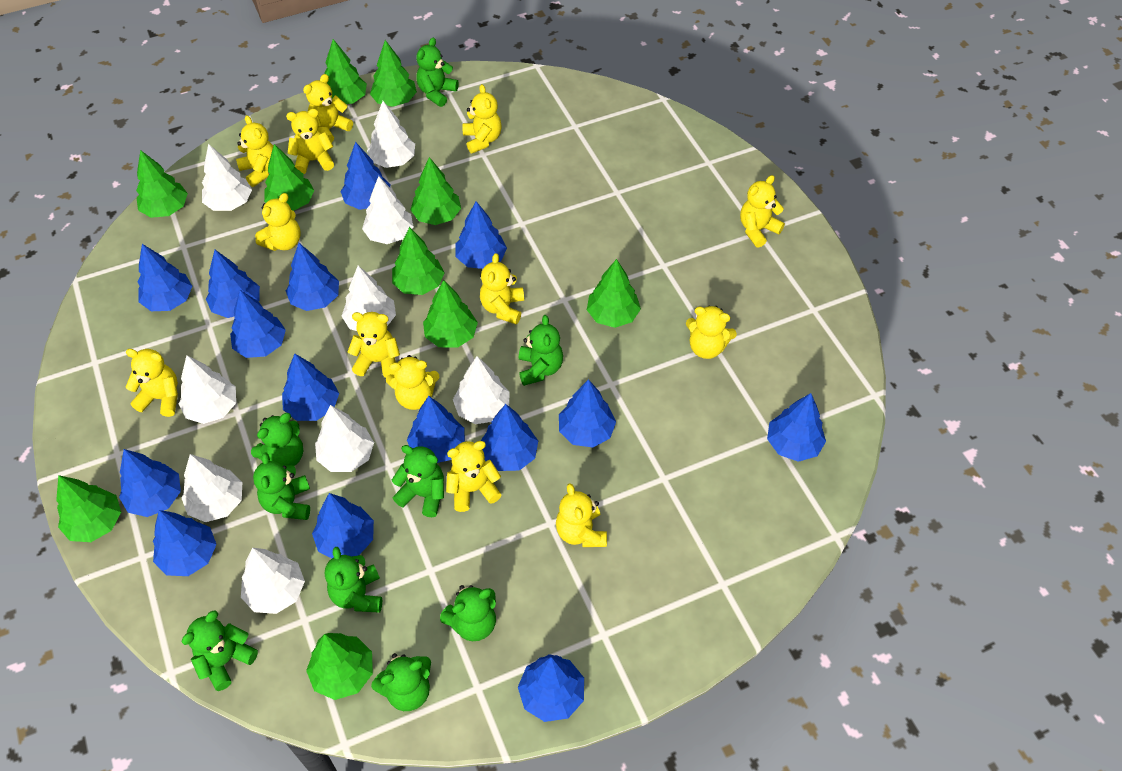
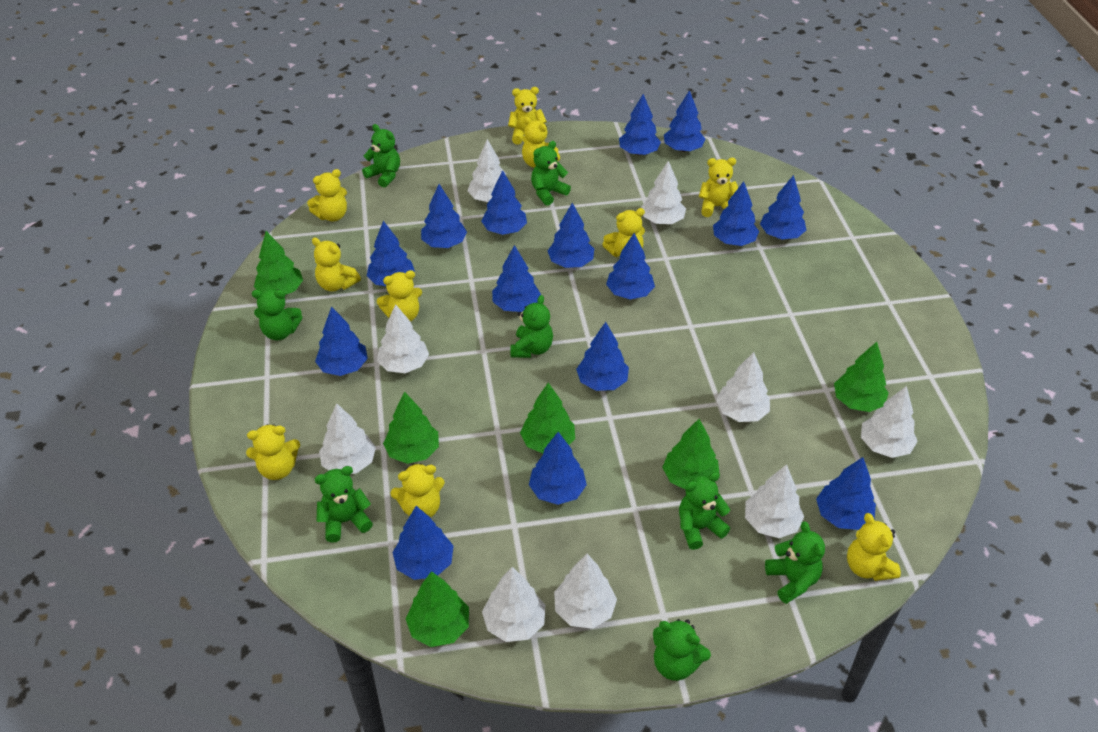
green teddy bear: [182,610,258,691] [251,413,303,466] [253,452,310,520] [325,547,382,613] [371,653,431,711] [392,445,444,517] [416,38,459,107] [440,585,496,641] [519,315,563,386] = 9 -> [252,288,302,340] [315,466,373,543] [362,124,400,188] [511,295,553,358] [531,141,571,206] [653,619,711,681] [679,472,730,550] [765,521,825,604] = 8
green tree: [56,475,121,542] [136,150,188,218] [264,144,314,211] [306,633,373,700] [324,39,367,104] [370,40,417,107] [392,227,445,295] [411,157,461,225] [423,280,478,348] [587,259,641,328] = 10 -> [254,231,303,295] [383,392,439,464] [406,571,469,647] [520,383,575,453] [662,419,720,489] [834,342,889,412] = 6
yellow teddy bear: [126,349,178,417] [236,115,273,187] [255,193,301,251] [286,109,334,174] [303,74,353,143] [348,312,400,378] [386,355,439,410] [446,441,501,512] [462,84,502,153] [480,253,524,324] [556,483,607,547] [686,305,737,359] [740,175,785,248] = 13 -> [246,424,300,480] [307,169,347,222] [312,237,361,292] [377,270,422,321] [390,463,445,518] [508,87,547,145] [522,117,560,168] [602,208,645,257] [699,158,738,217] [847,513,901,581] = 10

